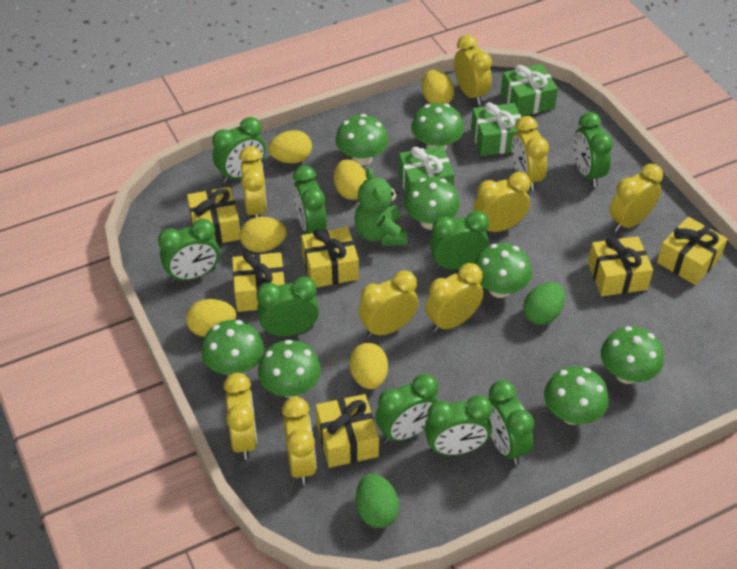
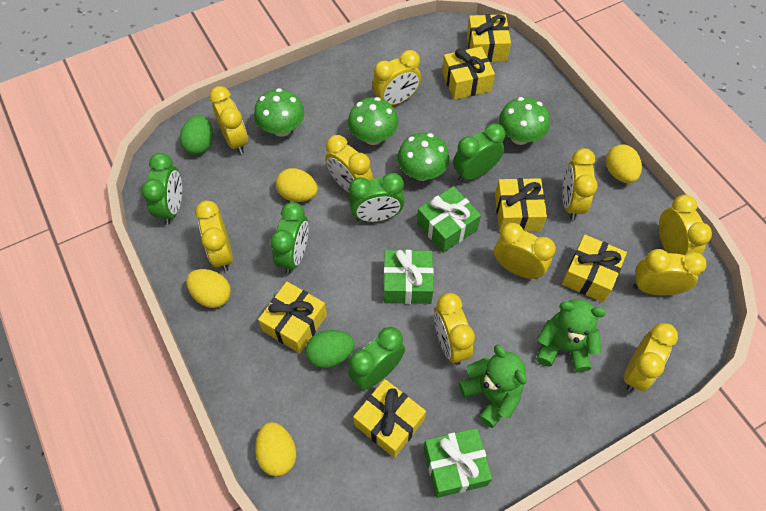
green clock: [158,219,220,282] [212,117,266,183] [256,277,319,336] [293,165,327,234] [375,374,439,443] [424,395,492,455] [430,211,489,270] [488,380,534,465] [574,112,613,187] = 9 -> [142,153,182,225] [270,202,308,274] [348,327,405,390] [349,173,404,222] [453,123,505,182] = 5
green mushroom: [201,320,264,376] [258,339,321,398] [335,114,389,166] [404,177,460,230] [411,103,464,150] [474,243,532,298] [544,366,609,425] [601,326,664,384] = 8 -> [254,88,304,137] [348,97,398,145] [397,133,450,181] [499,97,550,145] = 4
green teddy bear: [354,168,407,246] = 1 -> [458,345,527,428] [536,299,606,372] = 2
yellow clock: [224,373,257,460] [239,146,267,218] [282,397,316,485] [359,270,419,338] [425,263,483,332] [454,35,492,105] [473,172,531,232] [511,116,549,191] [609,164,663,232] = 9 -> [195,200,233,272] [209,86,248,154] [325,135,373,193] [372,50,421,105] [434,293,475,365] [494,222,556,279] [563,148,598,220] [624,323,678,391] [633,249,706,296] [659,195,712,255] = 10
yellow egg: [186,299,236,337] [240,217,287,252] [268,130,312,163] [334,159,367,200] [349,343,388,389] [422,70,455,104] = 6 -> [186,269,231,308] [255,422,296,476] [276,168,318,202] [606,145,642,183] = 4

